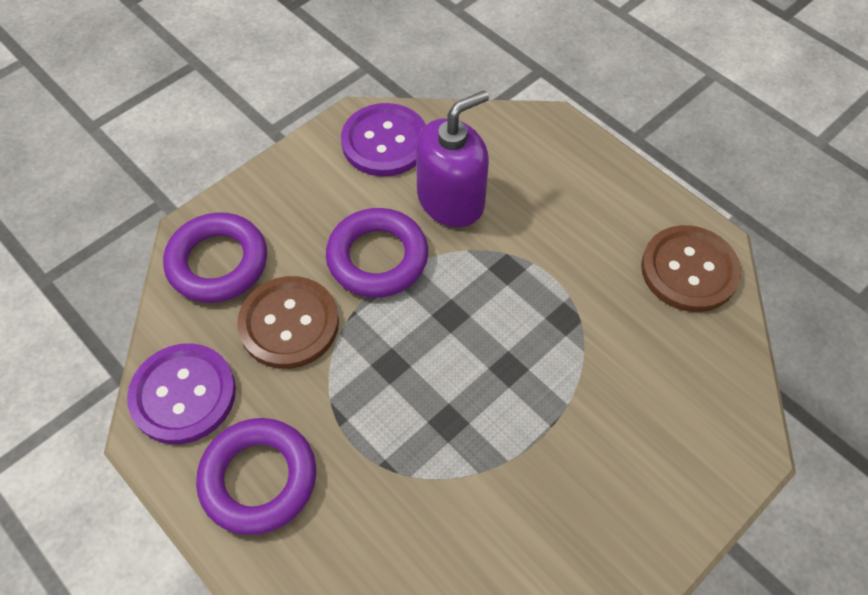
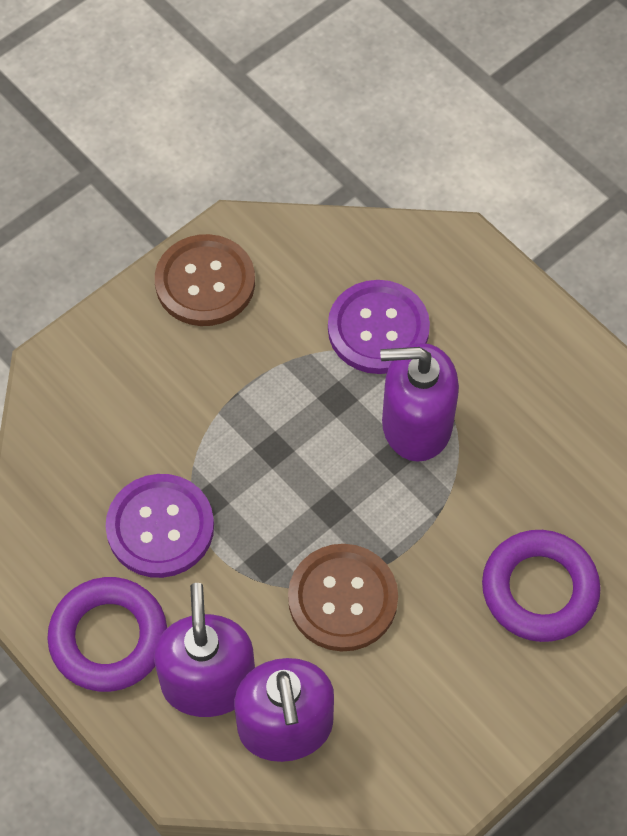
purple ring: [163,212,267,303] [196,418,316,535] [326,208,428,298] = 3 -> [47,577,167,692] [482,530,601,642] = 2
purple soap dispenser: [416,90,489,227] = 1 -> [154,583,255,717] [234,658,334,762] [380,343,459,462] = 3

